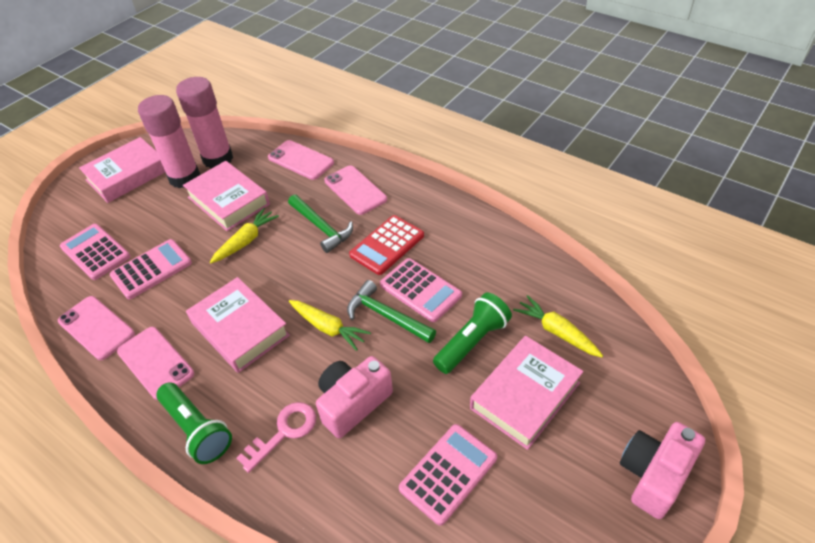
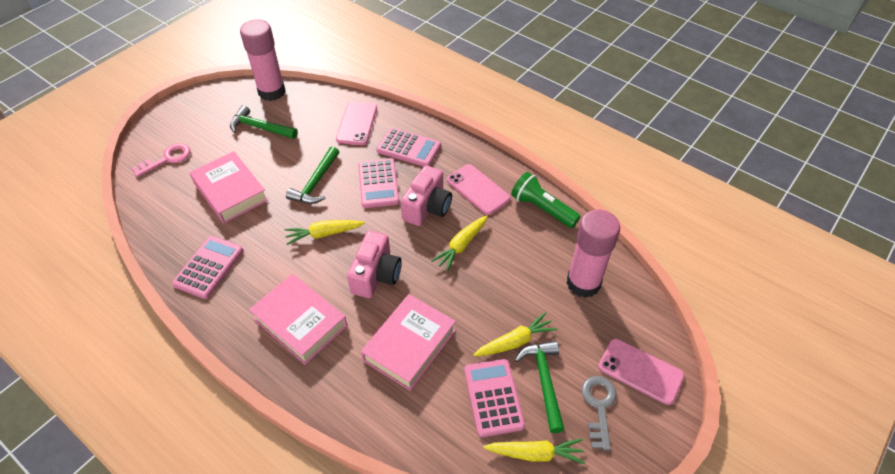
green flashlight: [156,382,232,464] [433,292,512,374] = 2 -> [511,172,581,228] = 1
green hammer: [288,195,353,253] [347,280,436,343] = 2 -> [230,105,298,139] [286,146,339,204] [515,341,565,433] = 3
grey key: none = 0 -> [581,376,617,450] = 1
pink book: [79,137,165,203] [183,161,270,231] [186,277,290,373] [470,336,583,450] = 4 -> [190,151,268,223] [249,274,347,364] [361,294,456,391] = 3
pink phone: [58,296,135,360] [117,327,194,400] [268,140,334,180] [324,165,387,215] = 4 -> [336,102,377,145] [447,164,511,215] [598,339,685,405] = 3
red calculator: [349,215,424,275] = 1 -> none = 0
yellow carrot: [210,208,279,263] [289,300,371,351] [513,295,603,357] = 3 -> [284,220,365,245] [431,215,488,272] [473,312,557,356] [484,438,585,464] = 4

